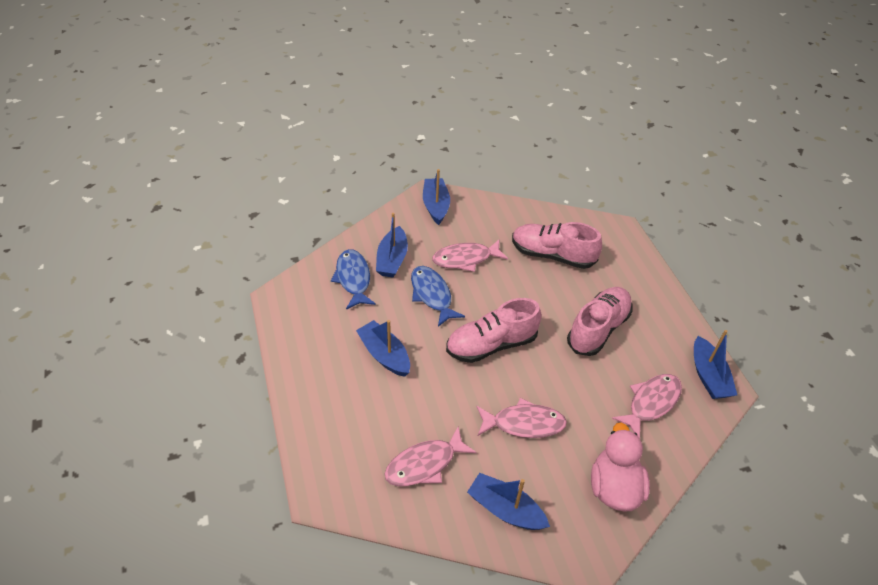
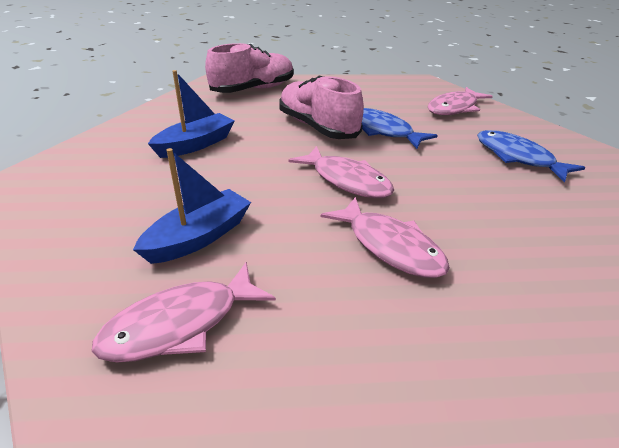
blue boat: [356,320,410,377] [376,213,408,277] [423,169,450,225] [467,473,550,530] [694,330,737,399] = 5 -> [133,148,251,264] [148,70,235,158] = 2
pink duck: [591,422,650,512] = 1 -> none = 0
pink shoe: [446,298,542,363] [512,222,602,269] [567,287,633,356] = 3 -> [205,43,294,93] [279,76,364,139] = 2

